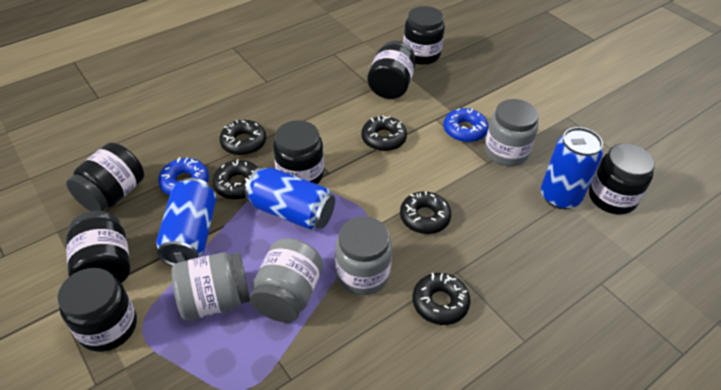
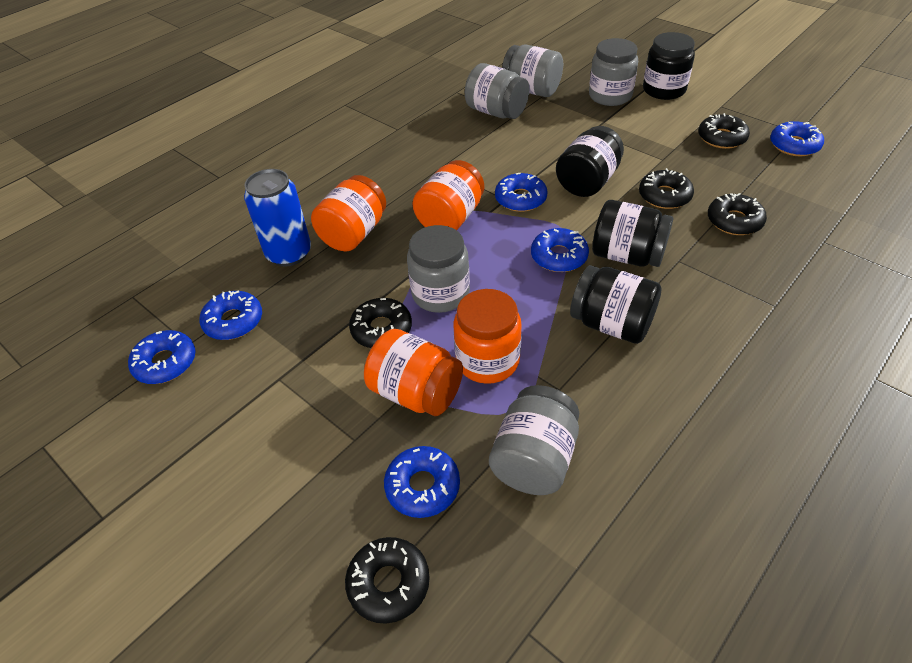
black jar: [57,268,137,352] [66,143,144,211] [66,211,131,283] [273,120,324,184] [367,40,415,99] [403,6,445,65] [589,143,655,215] = 7 -> [556,126,624,197] [570,265,662,344] [592,200,673,267] [643,32,695,100] = 4
blue can: [156,178,216,266] [245,167,335,230] [541,127,603,209] = 3 -> [244,169,311,267] = 1
blue donut: [158,157,209,196] [444,108,489,143] = 2 -> [128,330,196,384] [199,290,262,340] [384,446,460,518] [495,173,548,212] [531,228,589,272] [770,121,824,156] = 6
grey jar: [172,252,250,320] [250,238,323,322] [335,217,392,295] [485,99,539,166] = 4 -> [407,225,470,313] [465,63,529,119] [489,385,579,495] [502,44,563,97] [589,38,638,106] = 5
orange jar: none = 0 -> [311,175,386,252] [364,329,463,416] [412,160,484,230] [453,289,522,384] = 4

